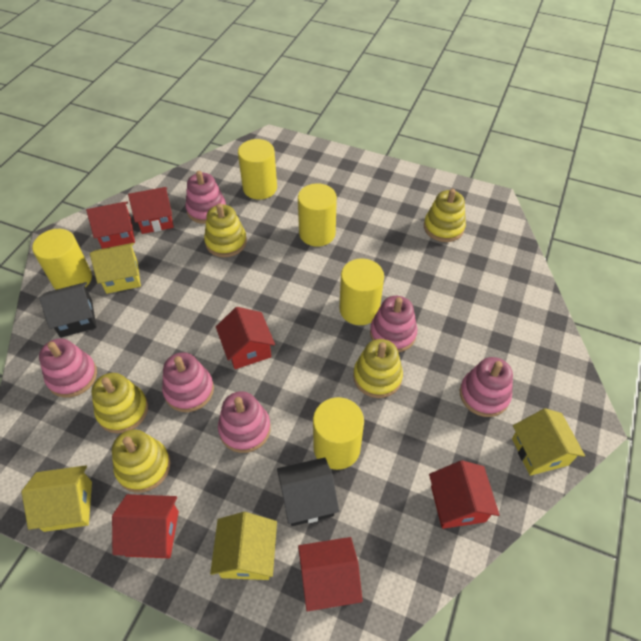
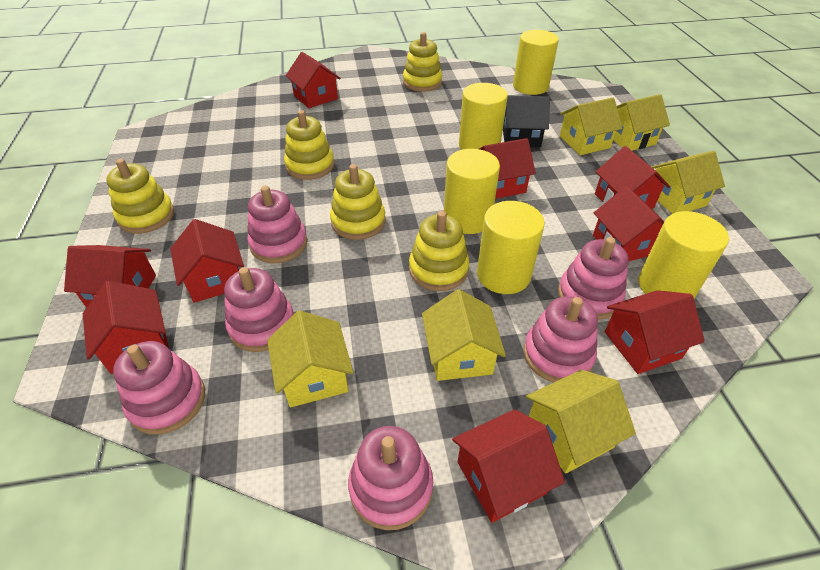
black house: [39,282,97,338] [277,457,339,526] = 2 -> [503,96,550,147] = 1
red house: [86,202,135,249] [112,494,179,558] [128,187,174,234] [216,307,275,369] [298,537,363,612] [429,460,500,529] = 6 -> [64,245,156,308] [83,281,169,374] [170,219,244,303] [286,52,341,108] [452,409,565,523] [479,138,536,199] [593,186,664,262] [595,146,670,209] [605,290,705,374] = 9
yellow house: [21,465,92,532] [90,243,141,294] [210,512,277,580] [512,408,585,476] = 4 -> [267,310,353,408] [422,289,506,381] [526,370,636,474] [560,97,623,155] [613,94,670,151] [651,151,725,214] = 6

